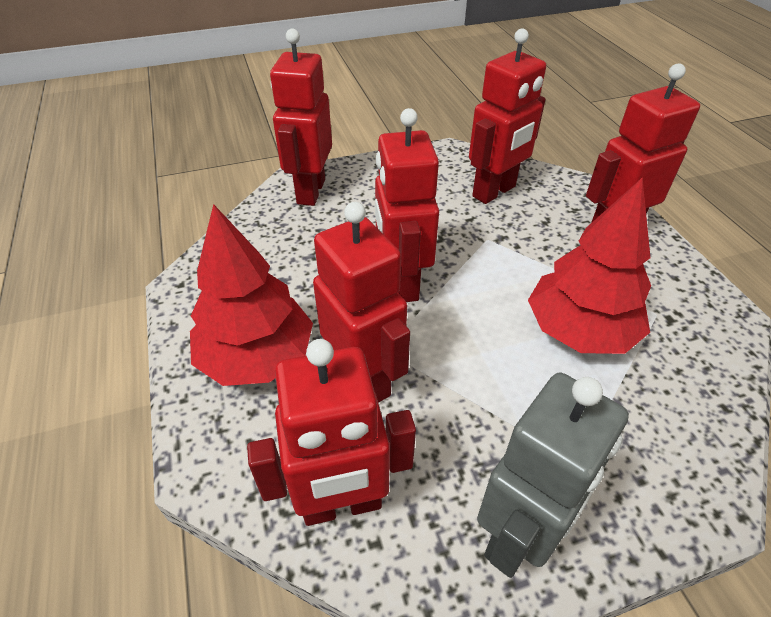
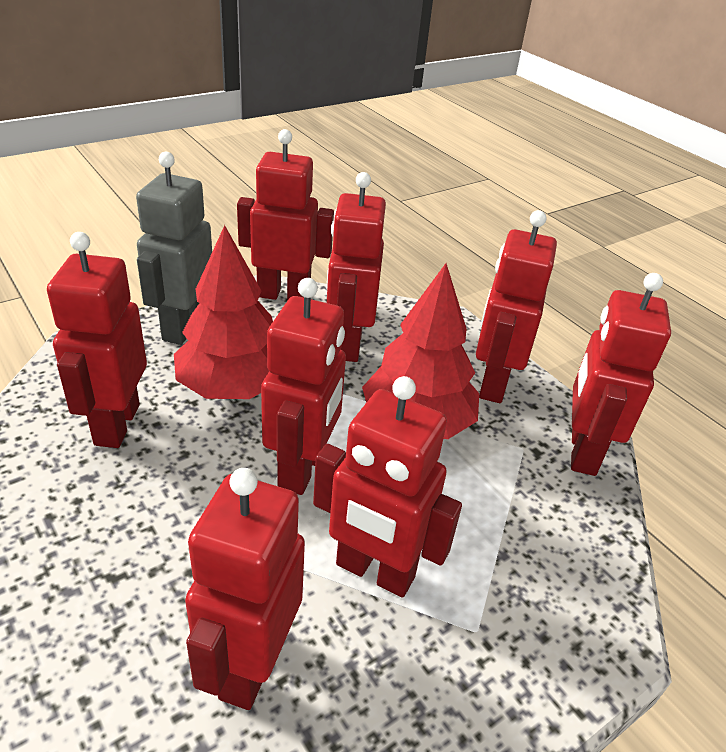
red robot: [247,339,416,526] [270,29,332,206] [313,202,410,403] [375,108,439,302] [469,28,546,204] [586,63,700,223] = 6 -> [47,232,147,448] [185,468,305,710] [237,129,334,301] [261,278,346,495] [313,376,462,598] [326,172,386,362] [476,210,557,403] [571,273,671,476] = 8

